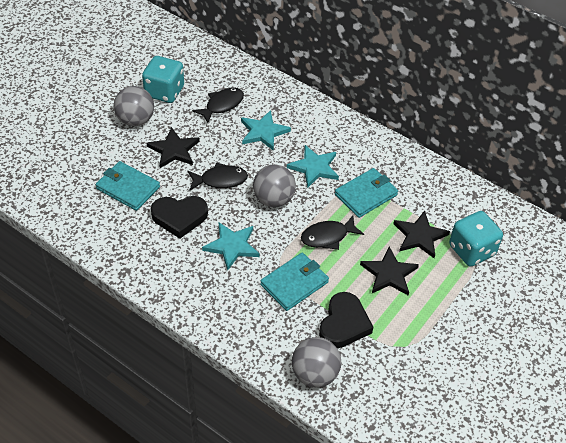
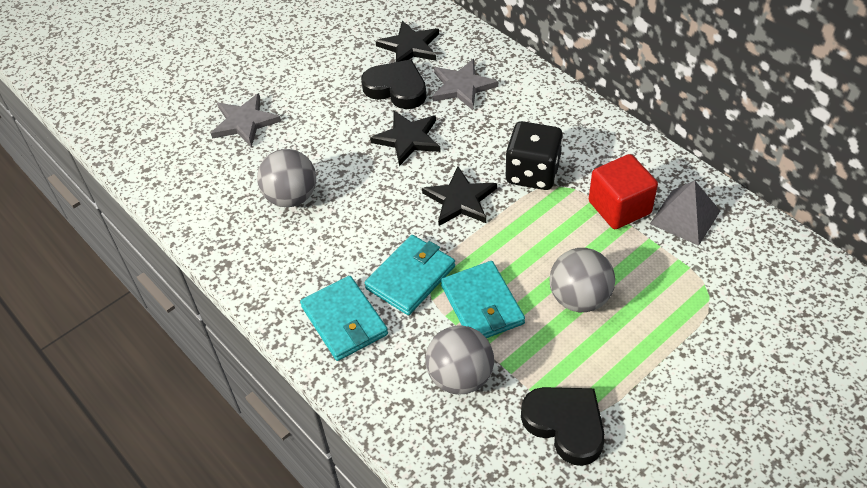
black dice: none = 0 -> [506,121,563,190] = 1
black fish: [188,162,248,191] [192,88,244,123] [301,215,364,250] = 3 -> none = 0
grey pyramid: none = 0 -> [650,180,720,246] = 1
grey star: none = 0 -> [211,93,281,147] [432,59,498,110] = 2
red cube: none = 0 -> [589,154,658,229] = 1
turquoise dice: [142,56,184,103] [449,211,503,267] = 2 -> none = 0
turquoise star: [202,223,260,271] [241,110,291,151] [287,145,339,188] = 3 -> none = 0

